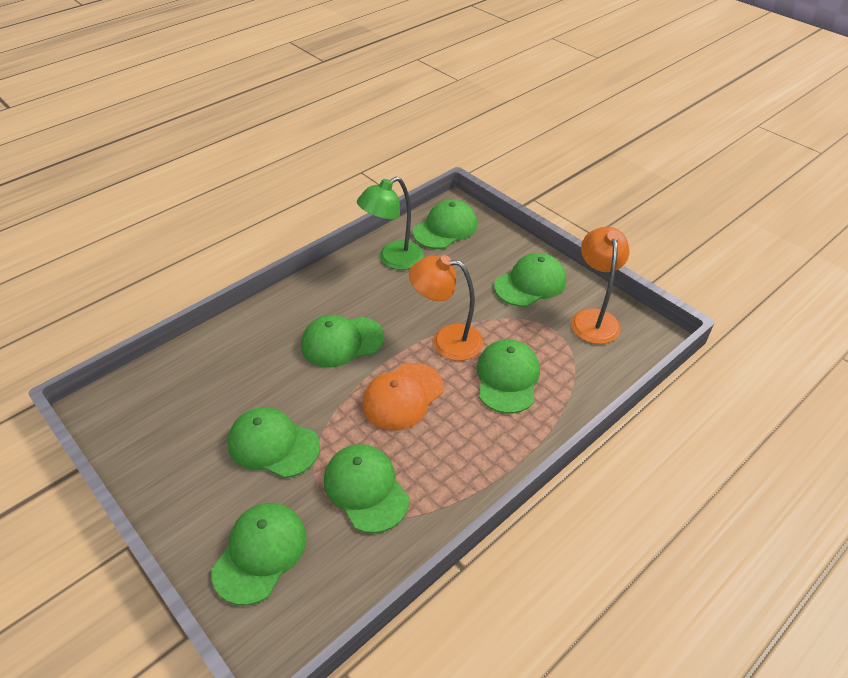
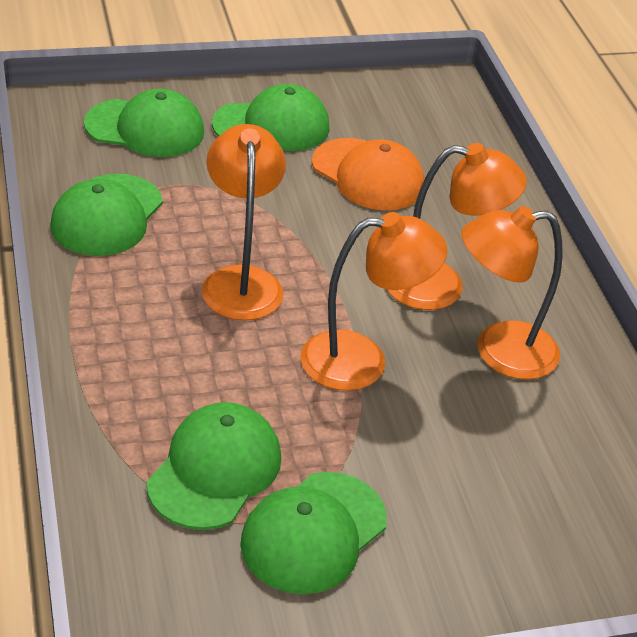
green cap: [211,503,307,605] [228,407,320,478] [301,315,385,368] [324,444,409,533] [413,200,477,249] [477,339,540,414] [494,253,566,307] = 7 -> [50,174,163,256] [84,89,204,157] [147,402,281,530] [212,84,330,151] [240,472,387,594] = 5
green lamp: [357,177,424,270] = 1 -> none = 0
orange lamp: [409,255,483,361] [571,226,629,344] = 2 -> [202,124,286,320] [300,212,448,391] [387,143,527,310] [461,206,563,380] = 4

